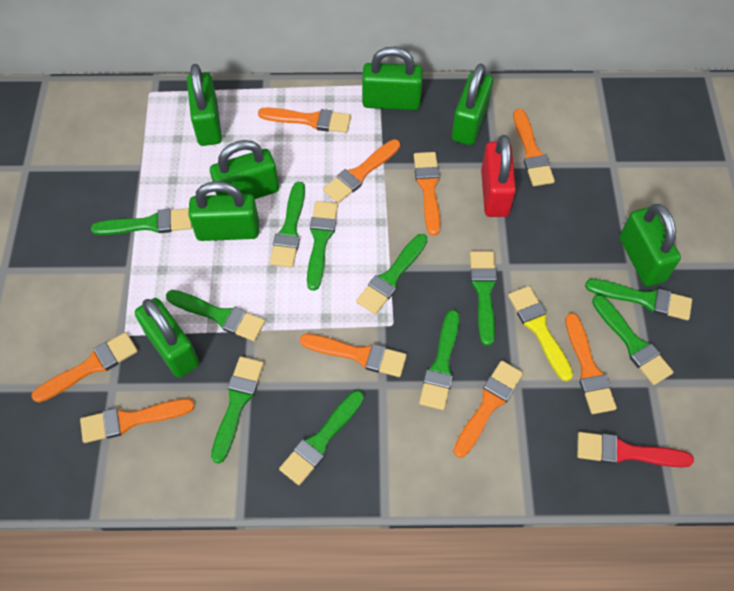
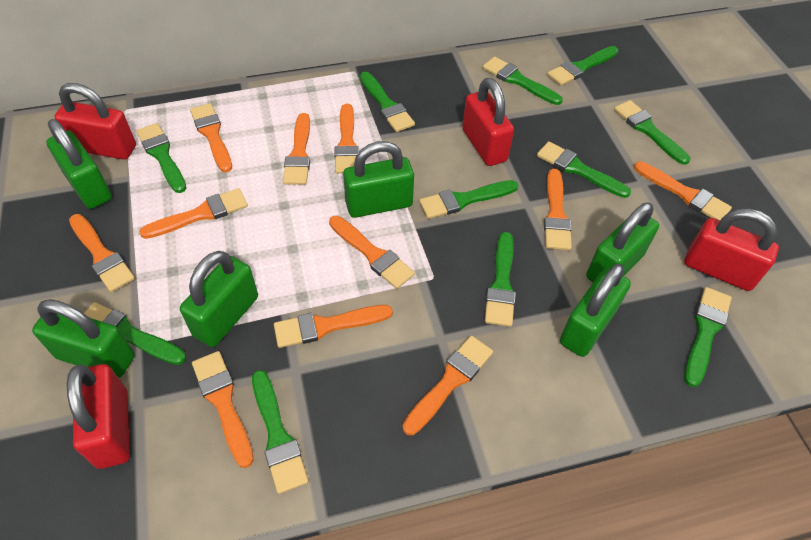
green padlock: [135,298,199,378] [187,64,222,146] [188,181,259,241] [210,140,279,199] [362,47,423,110] [452,63,493,145] [620,204,681,286] = 7 -> [32,299,134,378] [46,119,112,209] [180,251,258,347] [343,141,414,218] [560,263,631,357] [586,202,659,282] = 6
orange brush: [31,332,138,403] [80,399,195,443] [258,107,351,133] [300,334,407,377] [323,139,400,203] [414,152,440,236] [453,360,523,458] [513,109,555,186] [565,313,617,414] = 9 -> [69,214,135,292] [139,188,248,239] [190,103,232,172] [192,351,254,468] [274,305,393,348] [283,113,310,185] [329,216,415,289] [334,104,359,174] [403,336,493,435] [544,169,572,250] [634,161,732,220] = 11
red brush: [577,432,694,468] = 1 -> none = 0
red padlock: [481,135,516,217] = 1 -> [54,83,136,160] [67,364,130,469] [462,78,514,166] [684,209,779,291] = 4
yellow brush: [508,286,573,382] = 1 -> none = 0

